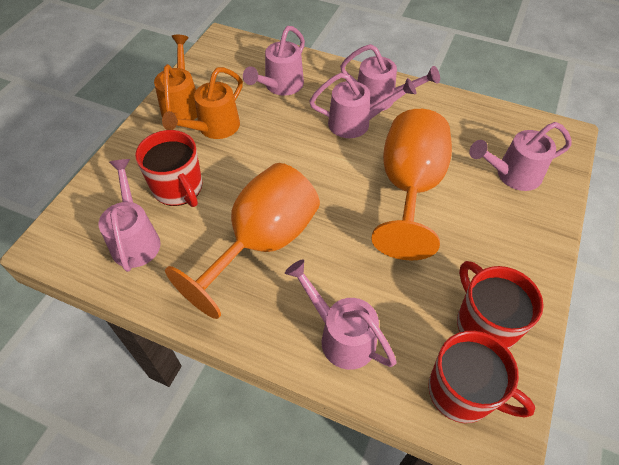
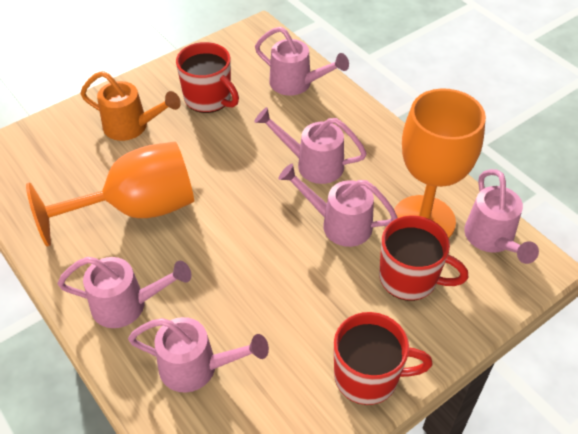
orange watering can: [154,35,197,120] [162,67,243,139] = 2 -> [80,71,181,141] = 1

